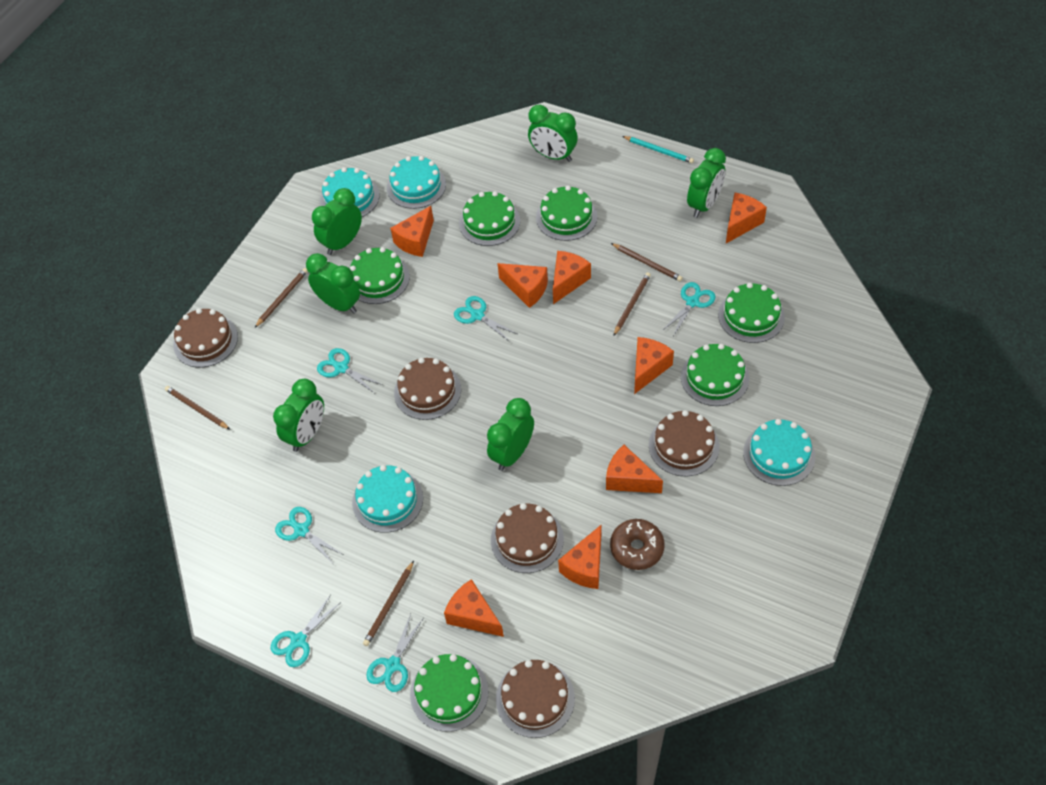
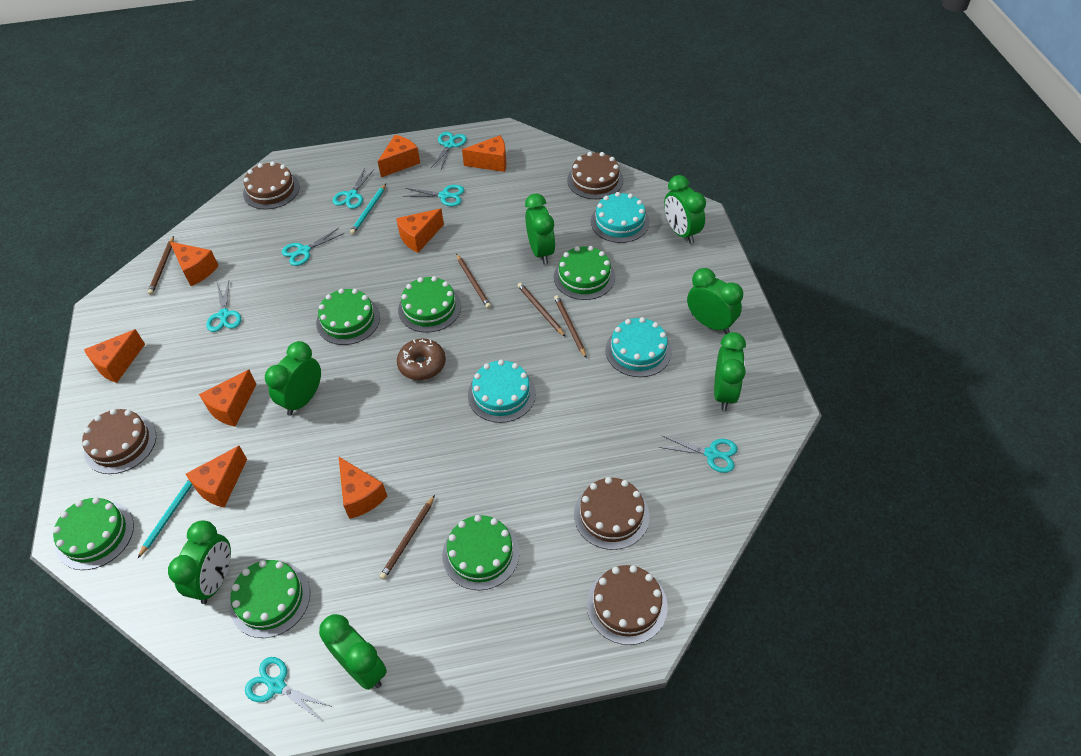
green clock: [273,379,324,452] [306,253,360,314] [312,188,362,255] [487,398,534,471] [528,105,578,162] [687,148,726,218] = 6 -> [168,520,231,604] [265,341,321,416] [319,614,387,690] [525,194,556,264] [664,175,706,244] [687,268,743,334] [714,332,746,411] = 7
turquoise cake: [320,167,379,217] [352,465,423,533] [387,156,446,209] [743,419,815,486] = 4 -> [468,360,536,423] [591,192,649,243] [606,317,672,377] = 3
turquoise pencil: [622,136,694,163] = 1 -> [138,479,192,558] [350,184,386,234] = 2
turquoise scissors: [271,596,341,667] [275,507,344,563] [317,348,383,393] [366,614,423,692] [454,296,517,342] [662,282,716,336] = 6 -> [206,281,241,332] [245,657,330,720] [282,228,344,266] [333,168,374,209] [403,185,464,206] [431,132,467,169] [659,435,738,473] = 7

